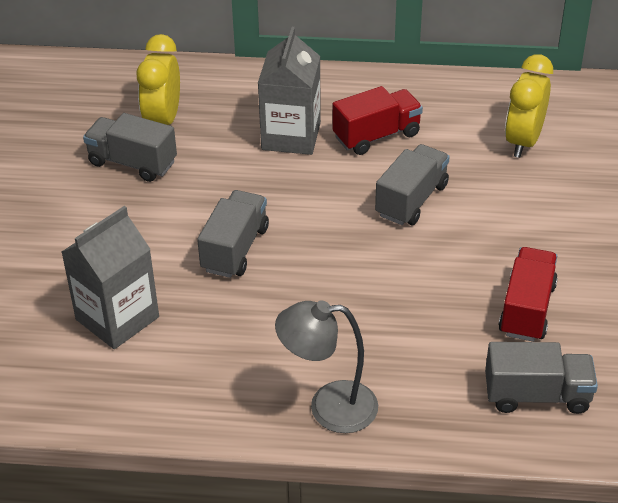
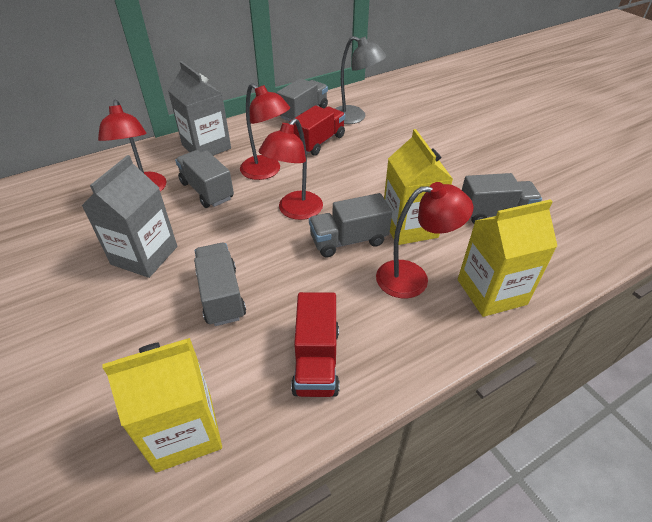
grey truck: [83,113,177,182] [197,190,269,278] [375,144,450,225] [485,342,598,414] = 4 -> [175,150,234,208] [194,243,246,326] [277,78,328,121] [309,193,392,257] [462,173,542,224] = 5
red lamp: none = 0 -> [98,100,167,192] [240,83,290,180] [259,118,323,220] [376,182,473,298] = 4
yellow carton: none = 0 -> [102,338,222,472] [384,129,453,245] [458,199,557,317] = 3
yellow clock: [136,34,180,125] [505,54,553,158] = 2 -> none = 0

